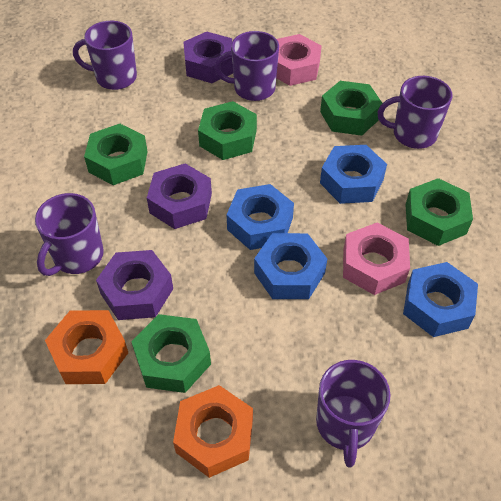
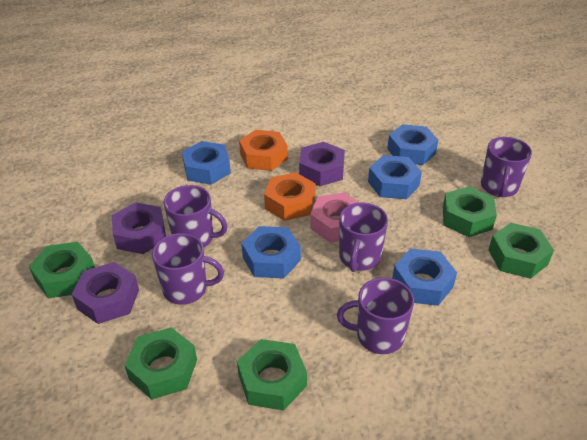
blue nut: [227,184,294,250] [254,233,327,299] [320,145,387,204] [403,262,478,337] = 4 -> [182,141,231,185] [241,226,301,279] [368,155,422,199] [387,124,438,165] [392,249,457,306] = 5
pink nut: [276,34,322,86] [343,223,410,295] = 2 -> [310,192,360,243] = 1

